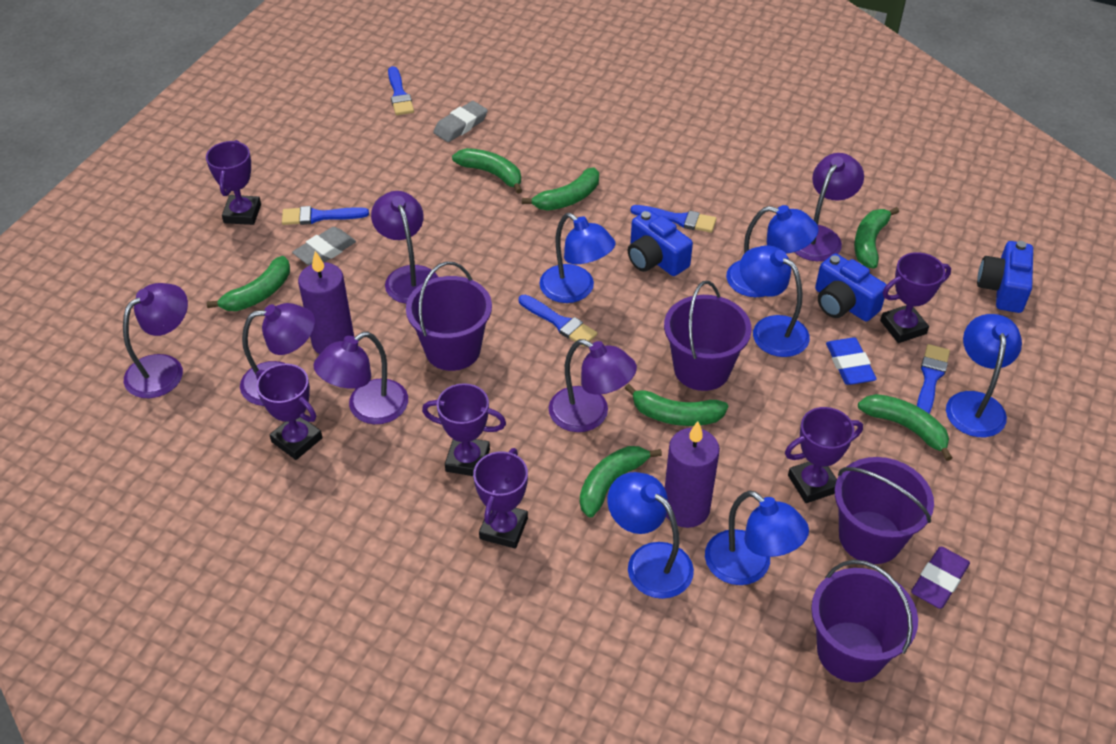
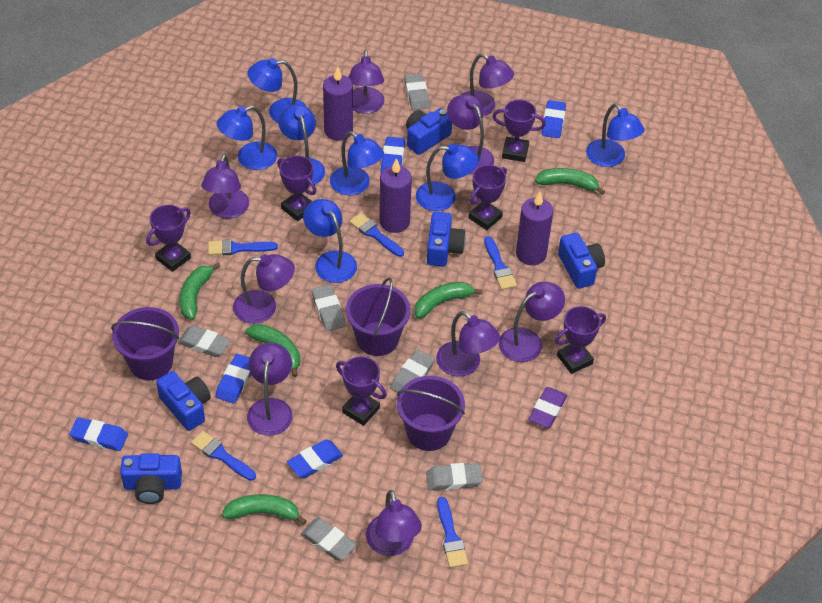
blue camera: [628,210,693,276] [815,254,887,321] [977,241,1033,313] = 3 -> [120,453,182,504] [156,371,211,431] [406,108,452,155] [427,212,466,267] [558,233,605,289] = 5
blue eraser: [826,337,877,385] = 1 -> [69,417,128,451] [215,354,251,403] [287,440,343,478] [381,137,405,173] [542,100,566,138] = 5
blue lamp: [539,213,615,303] [607,472,694,599] [705,490,809,585] [726,205,818,297] [740,245,810,357] [946,314,1022,437] = 6 -> [217,105,277,170] [248,58,307,123] [278,104,325,186] [303,199,357,283] [330,131,384,196] [416,144,479,211] [586,103,644,167] = 7
green banana: [207,256,290,311] [452,148,522,194] [522,167,599,211] [580,446,662,518] [625,384,728,426] [854,207,899,269] [858,394,952,461] = 7 -> [180,262,221,320] [222,494,307,525] [246,324,300,377] [414,282,482,319] [535,168,605,195] = 5
grey eraser: [292,227,356,266] [433,101,488,142] = 2 -> [178,325,231,357] [301,518,357,561] [312,285,346,331] [390,350,435,393] [404,73,430,110] [426,463,483,490] = 6
purple bucket: [406,262,492,371] [664,281,752,391] [811,560,918,682] [835,457,934,564] = 4 -> [111,307,179,380] [346,278,411,356] [397,376,465,451] = 3
purple candle: [298,251,354,354] [665,421,720,528] = 2 -> [323,66,353,140] [379,158,412,233] [516,192,553,265] = 3
purple lamp: [123,283,188,398] [240,303,315,406] [314,332,408,424] [371,191,438,304] [549,339,637,432] [794,153,864,261] = 6 -> [201,154,249,219] [233,254,295,324] [247,342,293,436] [348,50,384,114] [366,490,422,556] [436,311,500,377] [447,94,494,174] [462,54,514,116] [499,282,565,362] = 9

